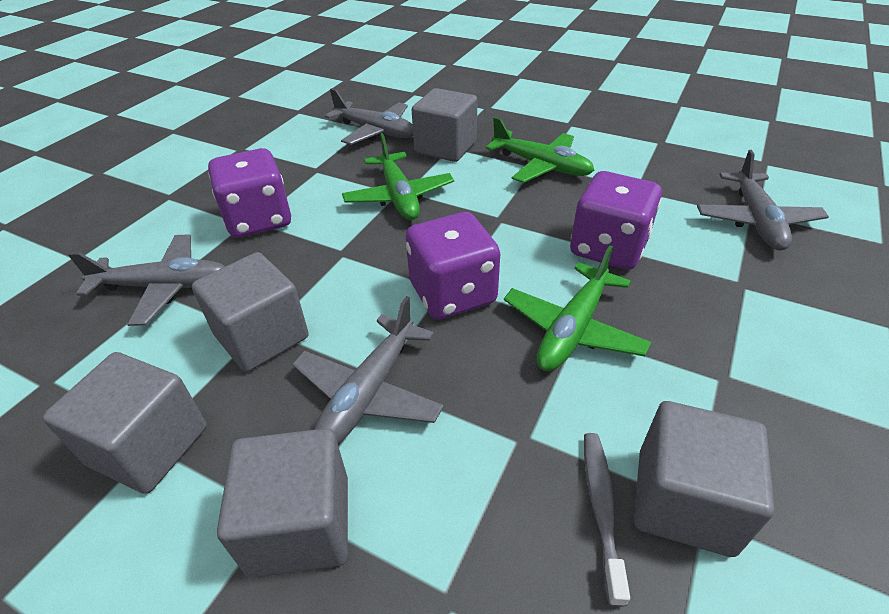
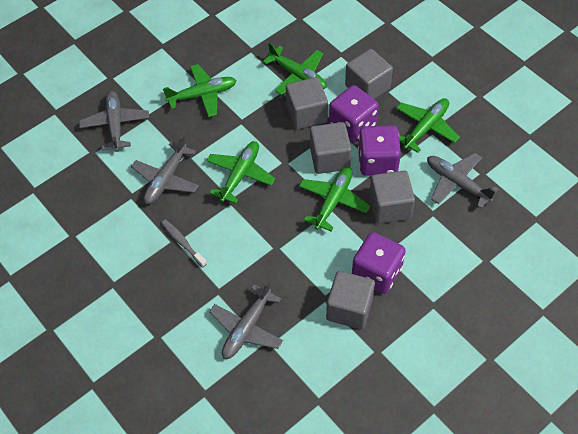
green plane: [342,133,454,220] [486,117,595,183] [504,245,652,371] = 3 -> [163,64,237,117] [206,141,275,204] [263,42,327,95] [299,167,370,232] [396,98,460,153] = 5

